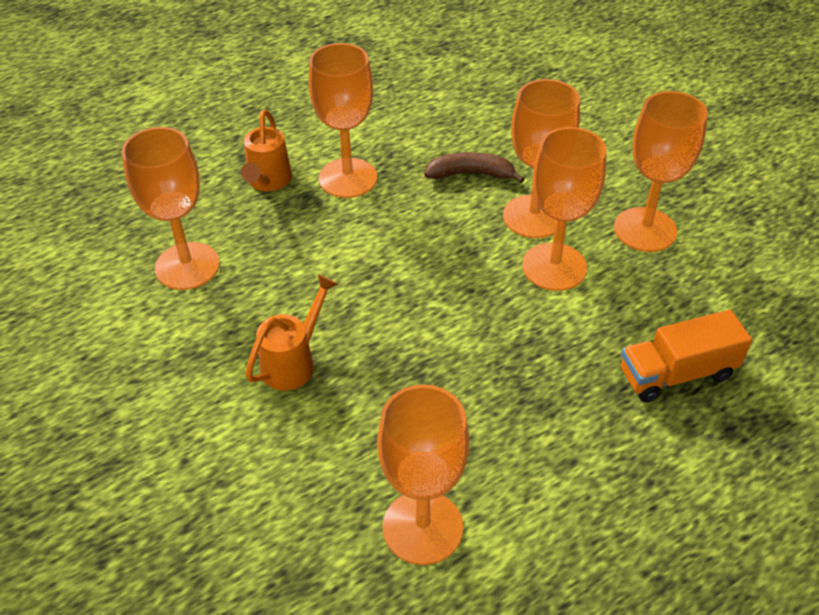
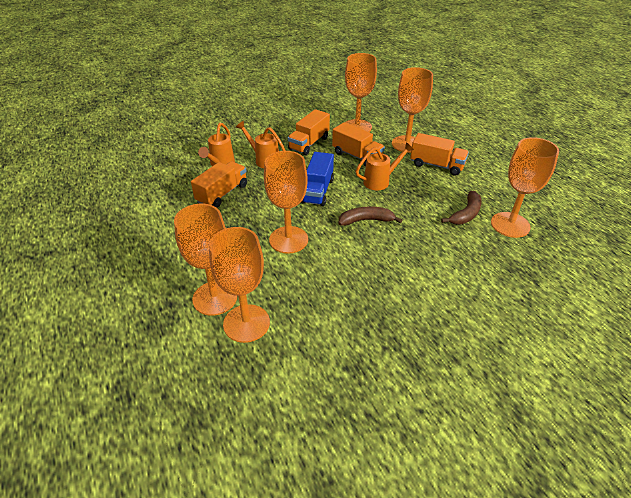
blue truck: none = 0 -> [301,152,334,206] = 1
brown banana: [424,152,525,183] = 1 -> [338,206,402,226] [441,191,482,225] = 2
orange truck: [621,310,752,402] = 1 -> [191,161,247,207] [288,109,330,155] [332,122,385,167] [410,133,469,176] = 4
orange watering can: [241,110,292,191] [245,274,338,391] = 2 -> [198,123,235,166] [236,121,286,168] [356,142,414,190] = 3

